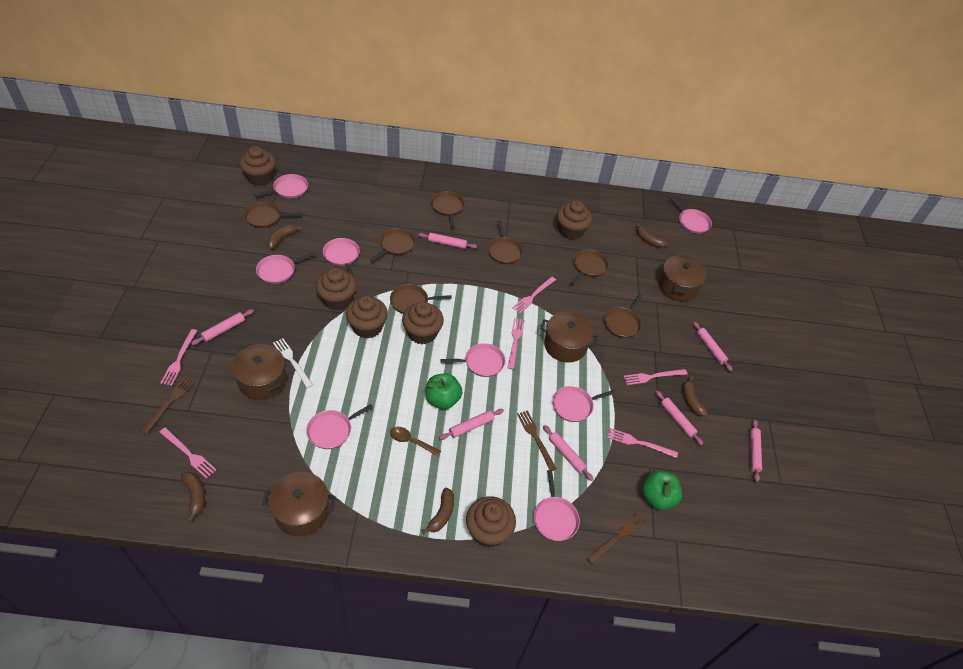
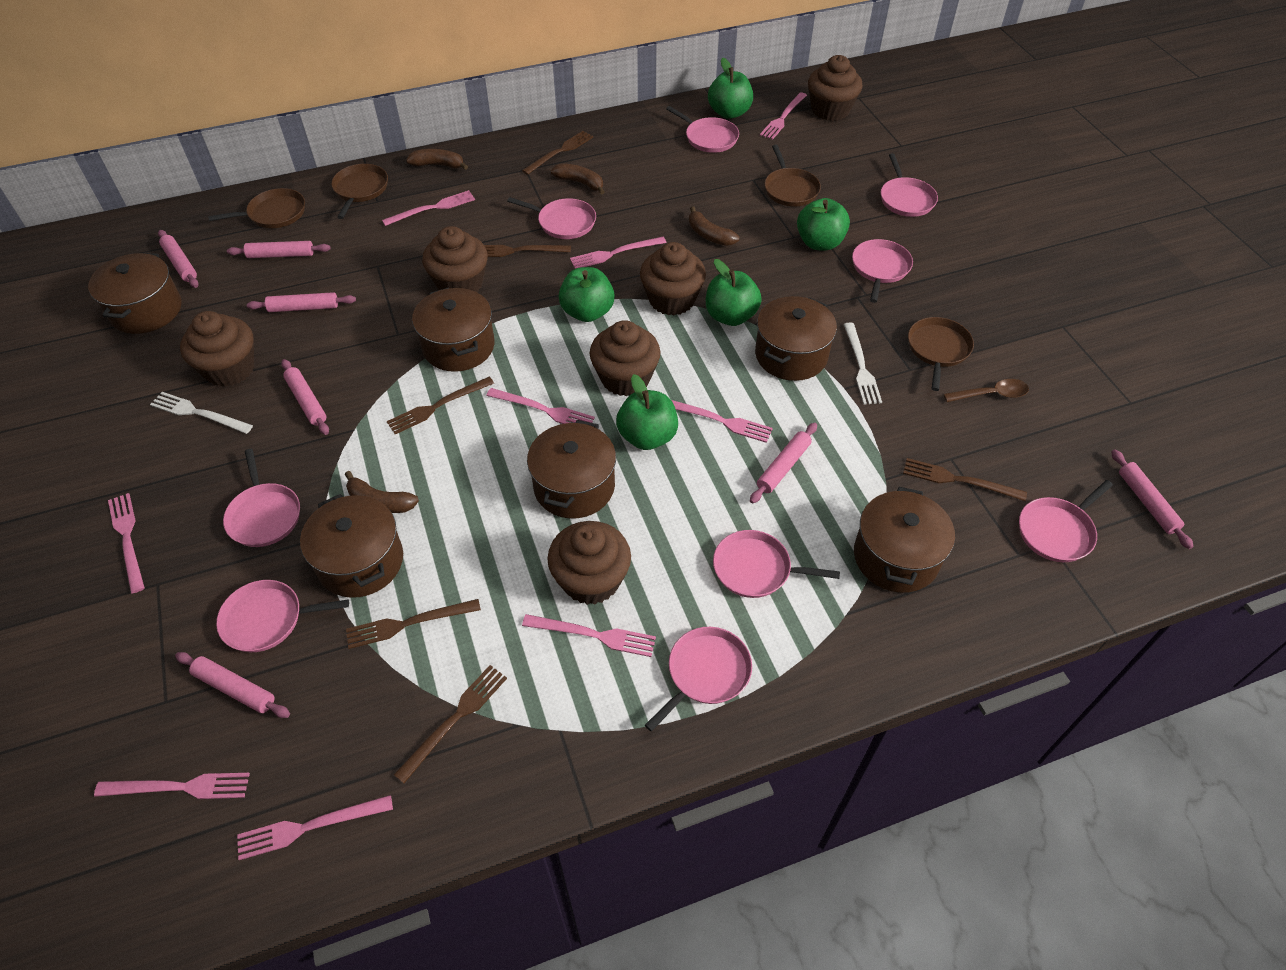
brown banana: [181,471,205,522] [267,225,302,249] [421,488,454,534] [636,223,668,248] [682,376,708,416] = 5 -> [345,471,419,513] [406,149,468,170] [550,163,605,195] [689,206,739,246] = 4
brown fork: [141,376,196,434] [517,410,557,471] [587,512,646,565] = 3 -> [346,599,481,649] [387,377,494,434] [394,665,507,783] [484,245,571,257] [522,131,593,175] [903,458,1027,501] = 6
brown pan: [244,202,302,228] [370,228,416,262] [390,284,452,314] [431,191,465,228] [488,220,523,264] [571,250,609,285] [604,294,643,338] = 7 -> [208,188,305,228] [331,164,388,219] [764,145,821,207] [908,317,974,391] = 4
brown pot: [232,344,287,400] [262,472,336,536] [540,312,598,363] [659,255,706,302] = 4 -> [88,253,182,334] [300,494,403,598] [412,287,495,372] [527,420,616,519] [755,296,837,381] [854,487,955,593] = 6
green apple: [425,373,463,409] [642,470,682,510] = 2 -> [558,267,615,322] [616,374,678,450] [706,259,762,326] [708,58,753,119] [797,198,850,251] = 5
pink fork: [159,427,217,479] [160,329,197,386] [508,318,524,370] [512,277,556,314] [607,428,678,458] [623,369,687,385] = 6 -> [94,773,250,799] [108,493,145,593] [237,795,393,860] [382,190,475,226] [486,388,595,424] [522,614,656,657] [570,237,667,269] [671,400,773,443] [760,92,807,140] = 9
pink pan: [254,174,308,198] [256,252,315,284] [306,404,373,449] [323,238,360,278] [441,343,505,377] [534,470,580,541] [552,386,616,422] [670,197,712,234] = 8 -> [216,580,349,652] [223,449,300,547] [507,197,596,239] [645,627,752,731] [666,106,739,153] [713,530,840,598] [852,239,913,303] [881,153,938,217] [1019,480,1113,562] = 9
white fork: [273,338,313,388] = 1 -> [150,392,253,434] [843,322,882,404] = 2

